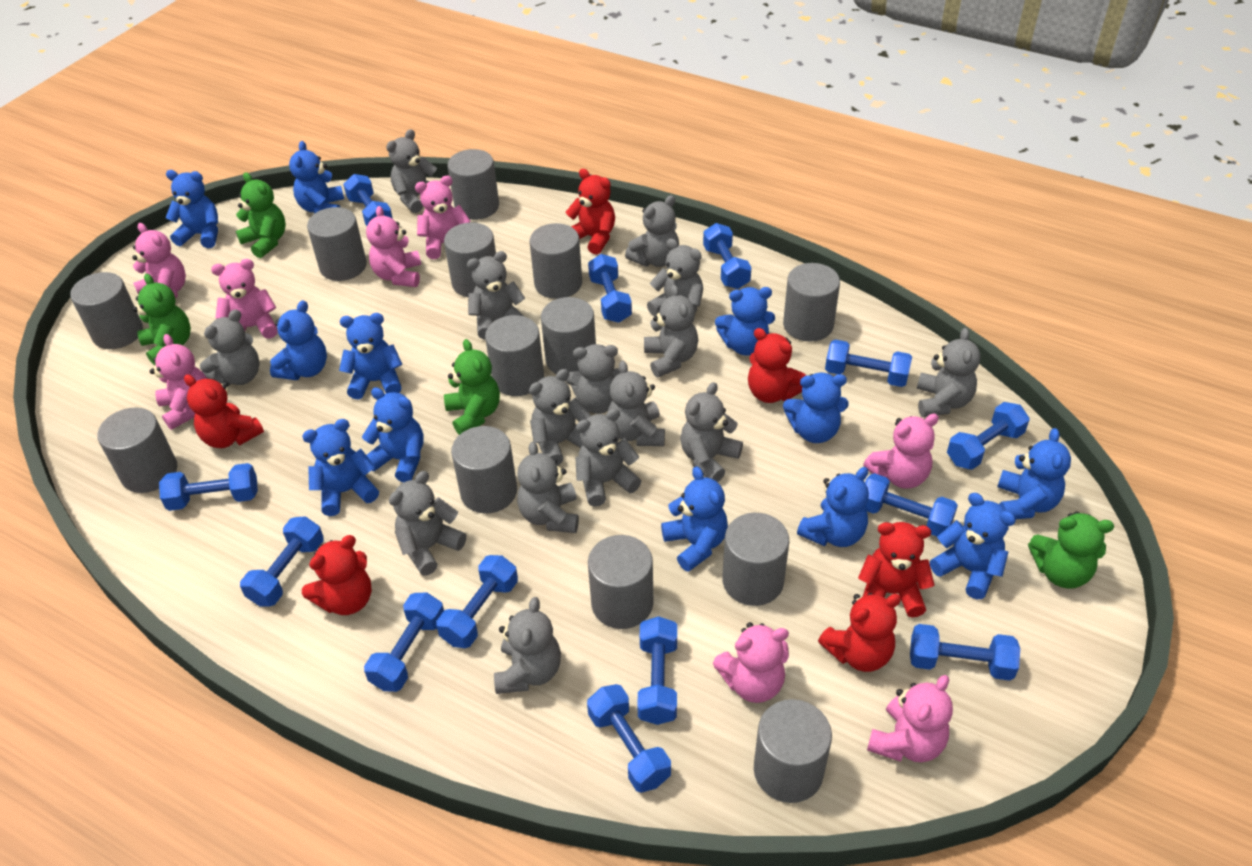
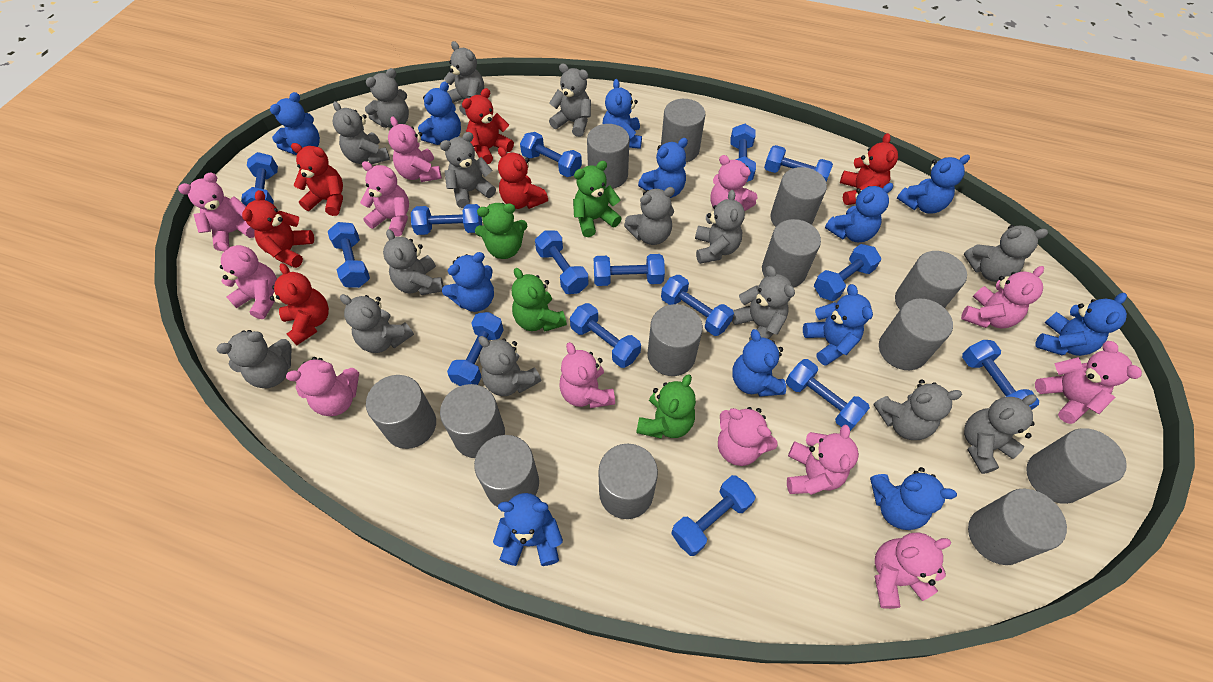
blue dumbbell: [159,463,258,511] [240,516,324,606] [343,174,393,226] [364,593,444,692] [436,555,518,648] [587,684,671,793] [588,254,632,323] [637,616,677,725] [703,223,752,289] [825,339,912,387] [865,473,958,536] [910,624,1020,681] [947,402,1030,470] = 13 -> [241,152,278,206] [328,222,370,288] [411,204,482,235] [447,312,504,386] [520,132,582,177] [535,231,588,294] [570,303,641,368] [594,254,665,286] [661,275,734,336] [671,475,755,556] [730,124,756,182] [764,145,833,181] [786,359,870,431] [814,244,881,301] [962,340,1039,410] = 15
pink teddy bear: [132,223,186,298] [150,334,207,430] [211,259,278,339] [366,206,421,287] [415,175,471,259] [713,622,789,703] [863,413,939,489] [867,675,953,762] = 8 -> [178,173,255,251] [217,241,277,319] [286,357,359,416] [360,161,409,237] [388,116,442,182] [559,342,615,408] [710,155,757,211] [718,407,778,466] [787,424,859,495] [875,532,951,609] [961,266,1044,329] [1035,341,1142,424] = 12

